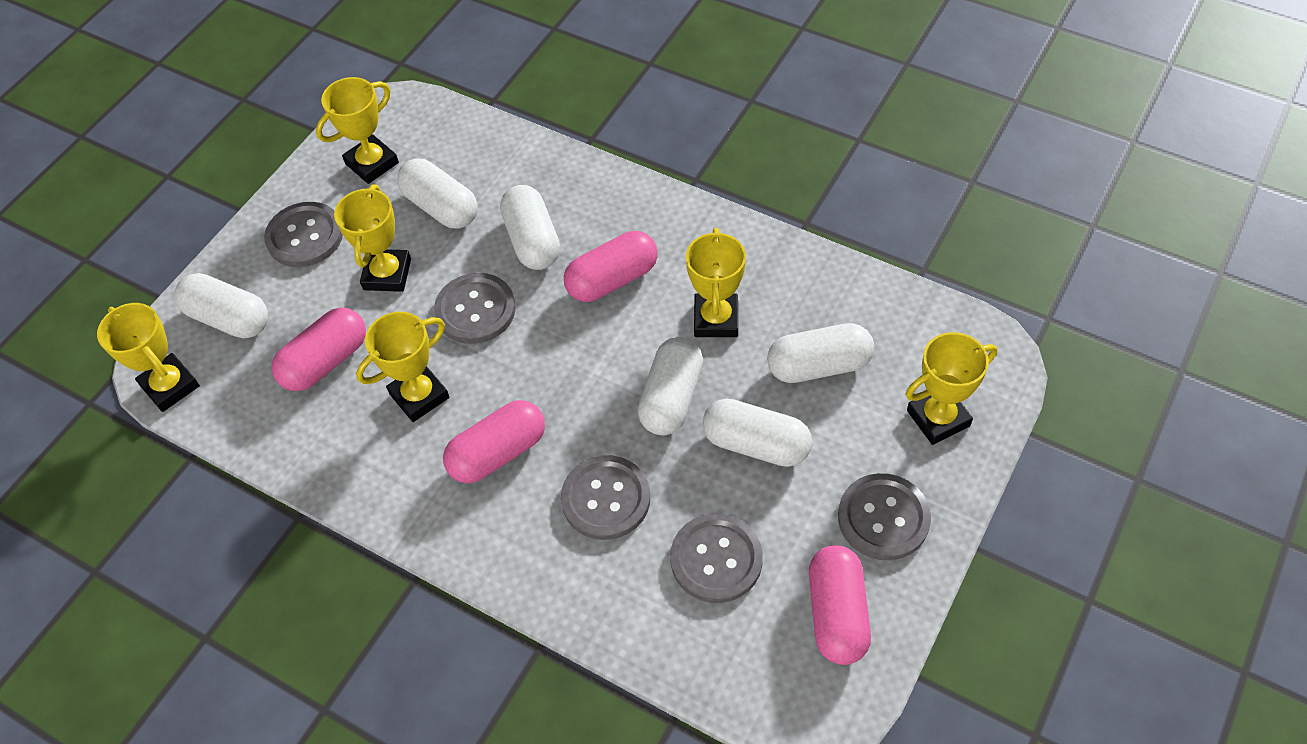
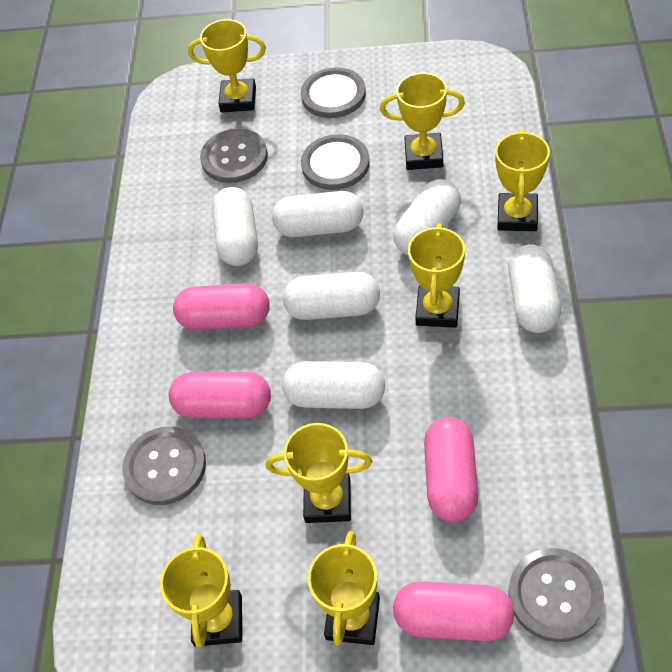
yellow trophy: [97,303,200,412] [316,77,399,184] [334,184,411,292] [356,312,449,422] [686,228,746,337] [906,332,997,445] = 6 -> [160,534,242,647] [188,19,266,112] [266,423,372,523] [308,531,380,645] [380,73,465,170] [408,223,465,328] [495,129,550,231] = 7

